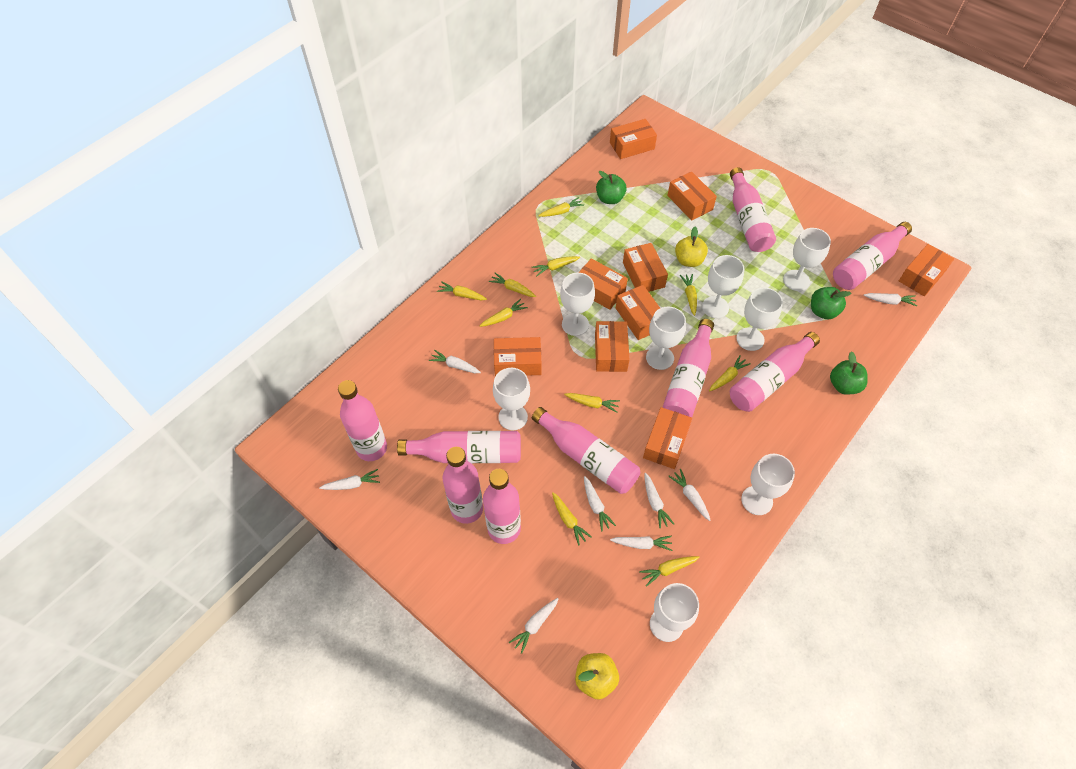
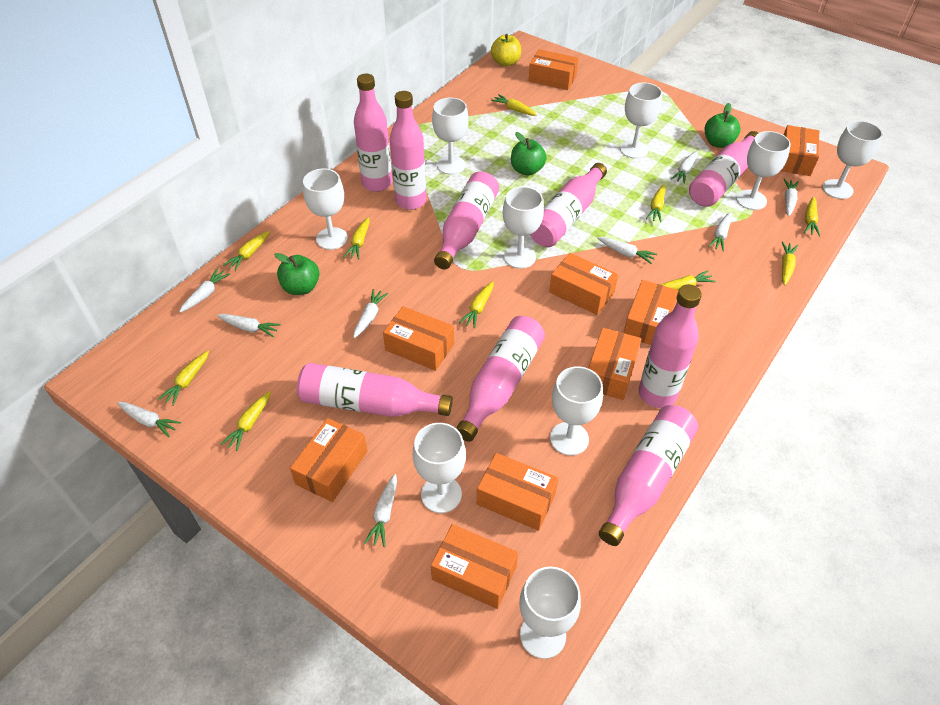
white carrot: [319,469,380,490] [429,350,481,373] [509,598,559,654] [584,476,616,531] [610,535,672,551] [645,473,674,529] [668,469,710,521] [864,293,917,306] = 8 -> [117,402,181,437] [179,268,230,312] [217,314,281,337] [353,289,389,338] [364,474,397,547] [597,237,657,264] [671,151,697,184] [708,212,732,252] [784,179,799,217] = 9
white goblet: [493,368,530,430] [560,273,595,336] [646,307,686,370] [650,583,699,642] [702,255,744,318] [736,288,783,351] [741,454,795,515] [783,228,831,291] = 8 -> [303,169,348,250] [413,423,466,513] [432,98,469,175] [503,186,544,269] [519,566,581,659] [550,366,603,456] [620,83,662,159] [736,131,791,210] [822,121,883,199] = 9
yellow apple: [575,653,619,700] [675,227,708,267] = 2 -> [491,34,521,67] = 1

